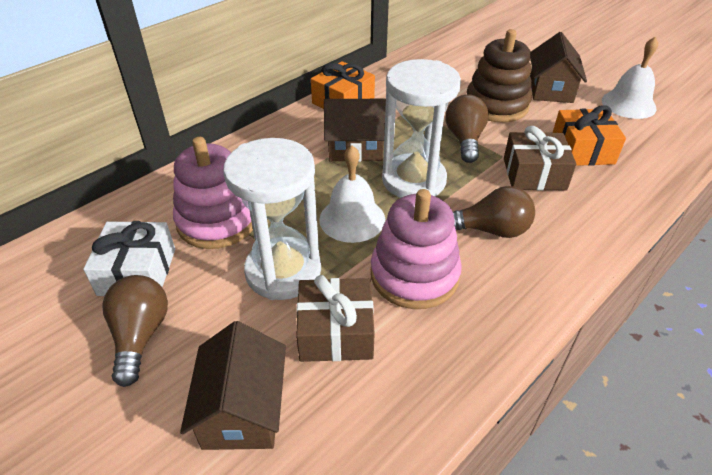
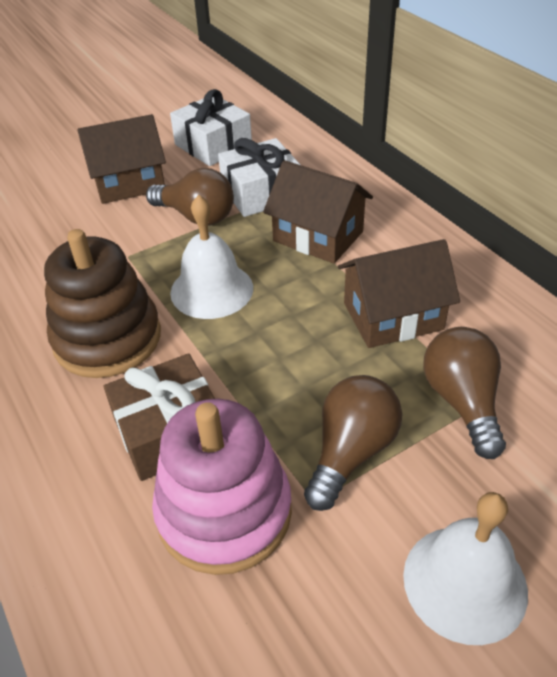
brown gift: [296,275,375,362] [504,126,576,191] = 2 -> [104,353,215,481] = 1
orange gift: [311,61,375,109] [553,105,626,166] = 2 -> none = 0
pink stacking toy: [173,137,253,249] [371,189,462,309] = 2 -> [152,399,292,575] = 1
white gift: [83,221,175,296] = 1 -> [170,89,252,166] [218,138,300,217] = 2
white hourglass: [223,138,321,300] [382,59,461,198] = 2 -> none = 0

